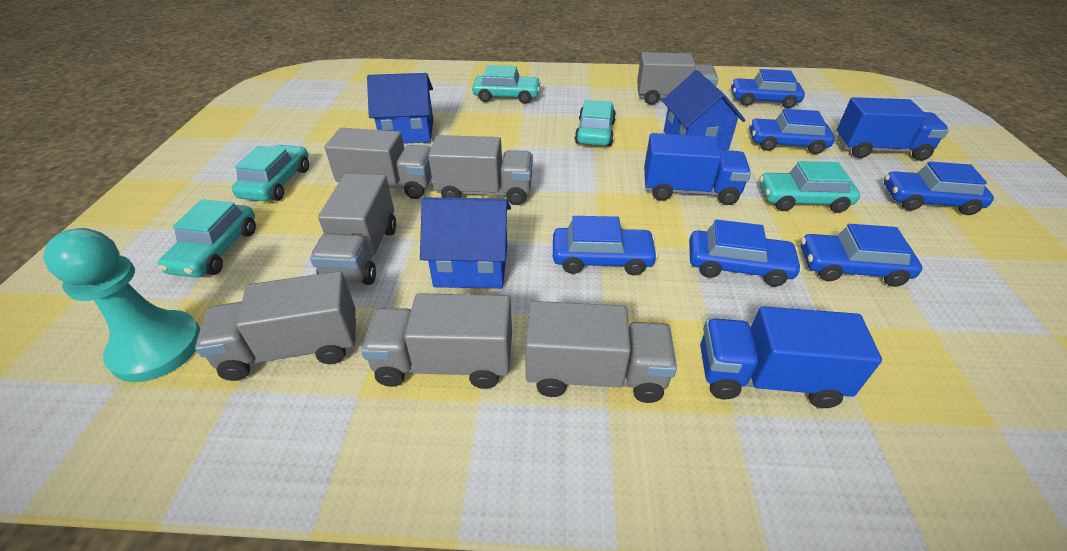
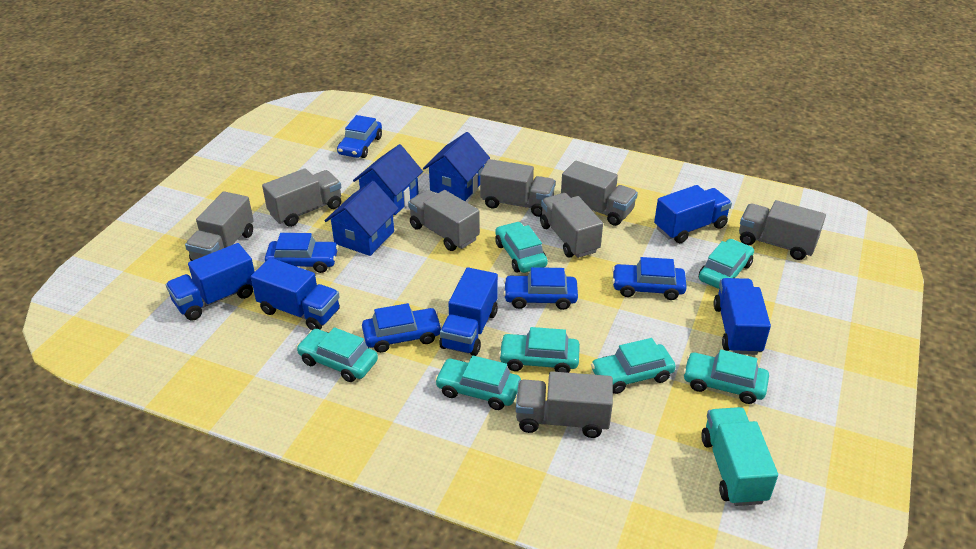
blue car: [553,216,658,275] [689,220,802,286] [731,69,805,108] [749,109,835,154] [801,224,922,287] [884,161,994,215] = 6 -> [265,233,339,273] [337,115,382,158] [362,303,442,353] [503,267,578,310] [612,257,687,300] = 5
blue truck: [644,133,751,205] [700,306,882,408] [837,97,949,161] = 3 -> [166,243,255,321] [251,258,340,330] [439,267,498,356] [654,185,732,243] [714,278,771,355] = 5
grey truck: [195,271,356,381] [310,173,396,285] [325,128,432,199] [361,293,512,389] [428,135,533,205] [525,301,677,403] [637,52,718,105] = 7 -> [185,191,254,261] [262,168,341,227] [408,190,480,251] [480,159,556,217] [516,371,613,438] [540,193,603,258] [561,161,638,226] [739,200,826,260] = 8
turquoise car: [158,199,256,278] [232,145,309,201] [472,65,541,104] [575,100,616,146] [759,161,860,213] = 5 -> [296,327,378,382] [435,355,521,410] [495,222,548,273] [499,327,580,373] [591,338,676,394] [683,350,769,404] [699,239,754,289] = 7
turquoise pawn: [43,228,201,382] = 1 -> none = 0
turquoise truck: none = 0 -> [701,407,778,506] = 1

